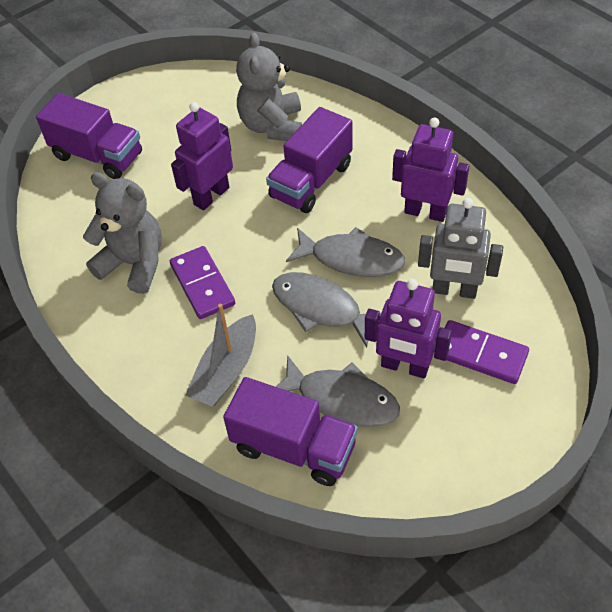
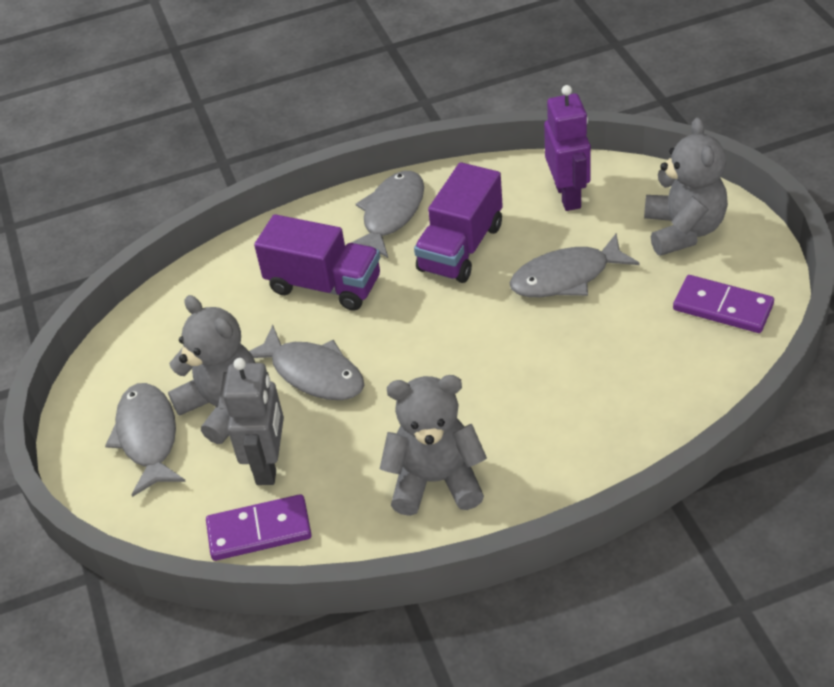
grey boat: [185,304,256,407] = 1 -> none = 0
grey fish: [272,272,381,347] [276,355,400,427] [286,227,405,277] = 3 -> [105,383,186,497] [249,325,364,400] [351,171,424,258] [510,234,639,297] = 4
grey teddy bear: [83,172,162,294] [236,32,302,141] = 2 -> [168,295,255,444] [380,375,487,516] [644,117,728,256] = 3
purple robot: [171,102,233,210] [365,279,452,378] [392,117,469,222] = 3 -> [544,85,591,211] = 1
purple truck: [36,93,142,179] [223,377,358,486] [266,107,353,213] = 3 -> [254,214,380,311] [414,162,503,283] = 2

